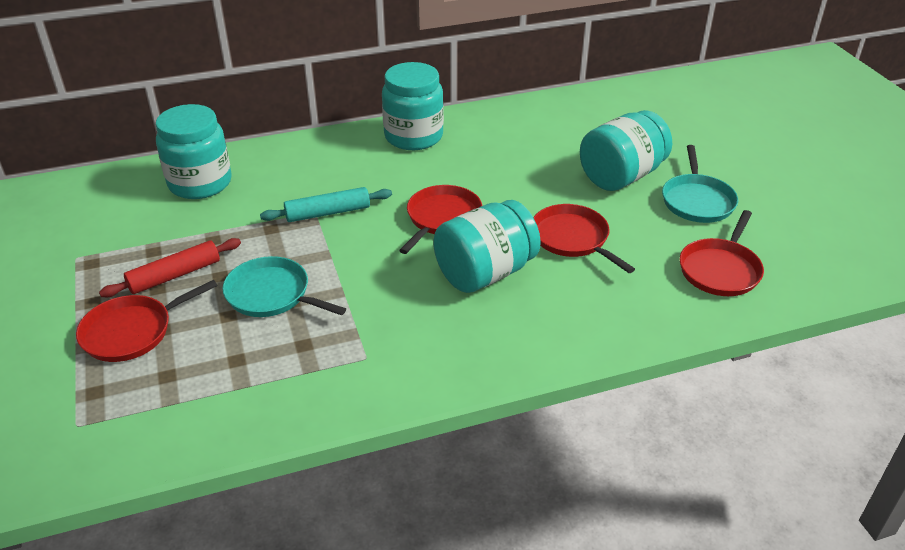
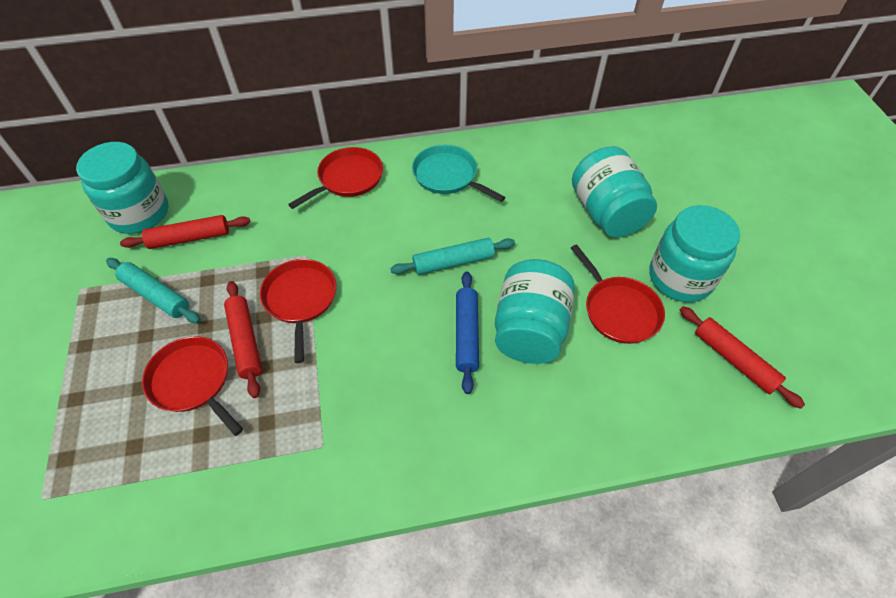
blue rolling pin: none = 0 -> [456,271,479,394] = 1
red rolling pin: [99,238,241,297] = 1 -> [120,215,250,249] [224,281,262,398] [680,306,805,409] = 3
turquoise pan: [222,256,346,317] [662,145,738,223] = 2 -> [412,145,506,202] = 1
turquoise rolling pin: [260,187,392,222] = 1 -> [106,258,201,323] [390,238,515,275] = 2

